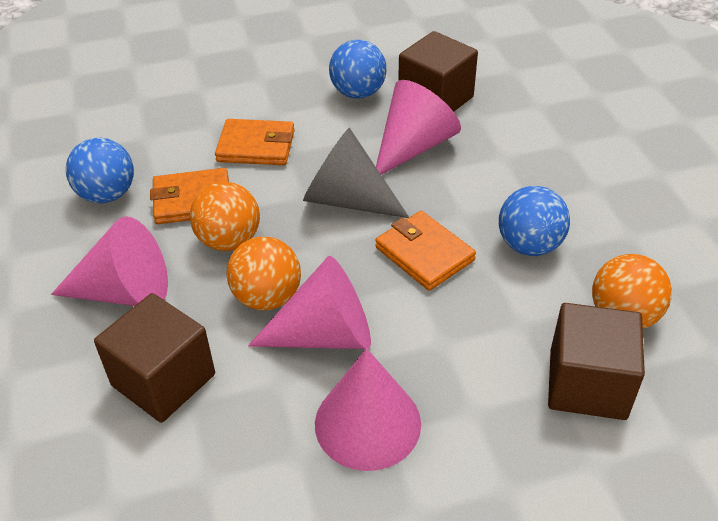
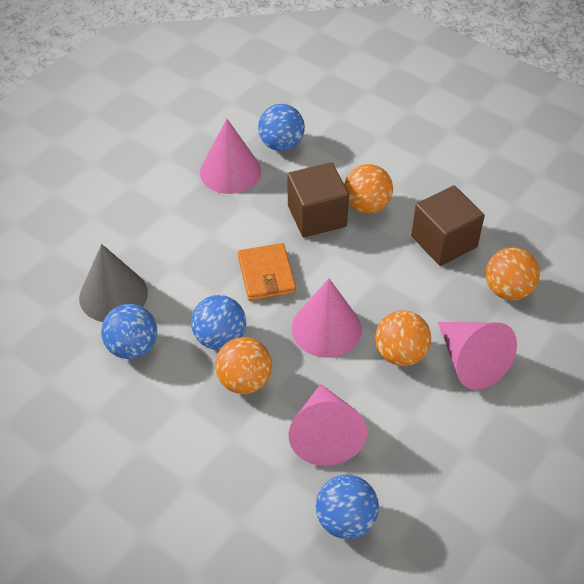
blue ball: [66,138,134,203] [329,40,387,99] [499,186,570,256] = 3 -> [101,304,157,359] [191,295,246,350] [258,104,305,151] [316,475,379,539] = 4
brown cube: [94,293,215,423] [398,31,478,112] [548,303,645,420] = 3 -> [288,162,349,237] [411,185,485,266] = 2
orange ball: [190,182,260,251] [226,237,301,310] [592,254,672,329] = 3 -> [215,337,272,394] [344,164,393,214] [375,311,431,366] [486,247,540,300] = 4
orange wallet: [150,168,229,224] [215,119,295,165] [375,211,476,291] = 3 -> [238,243,296,301] = 1

